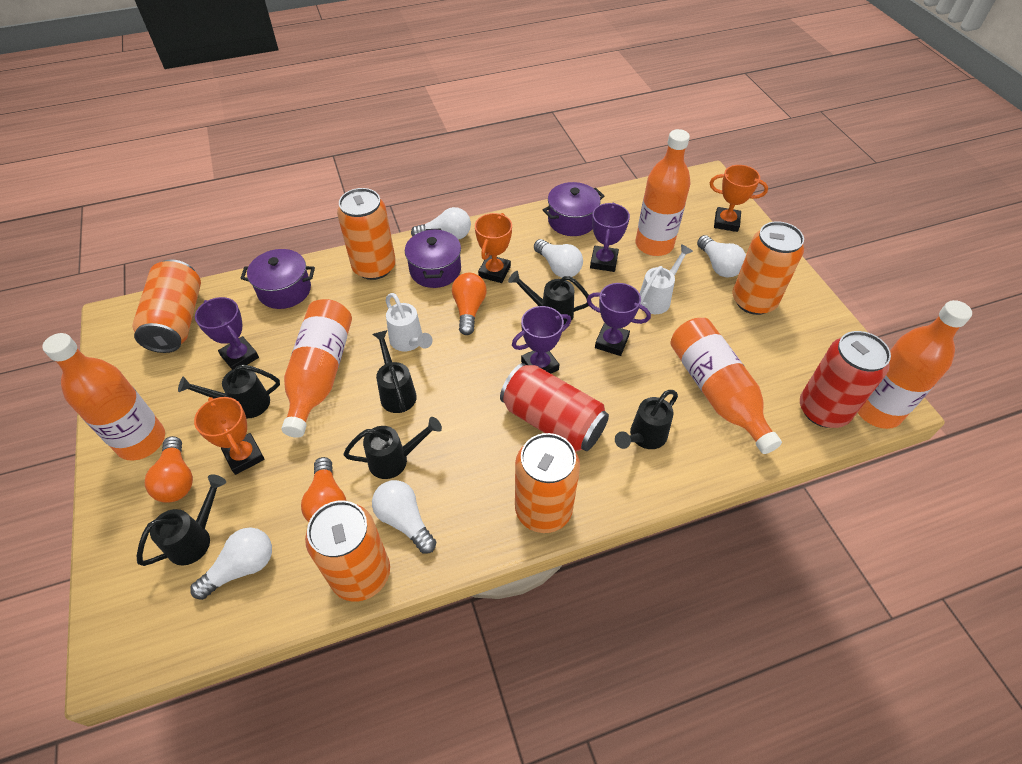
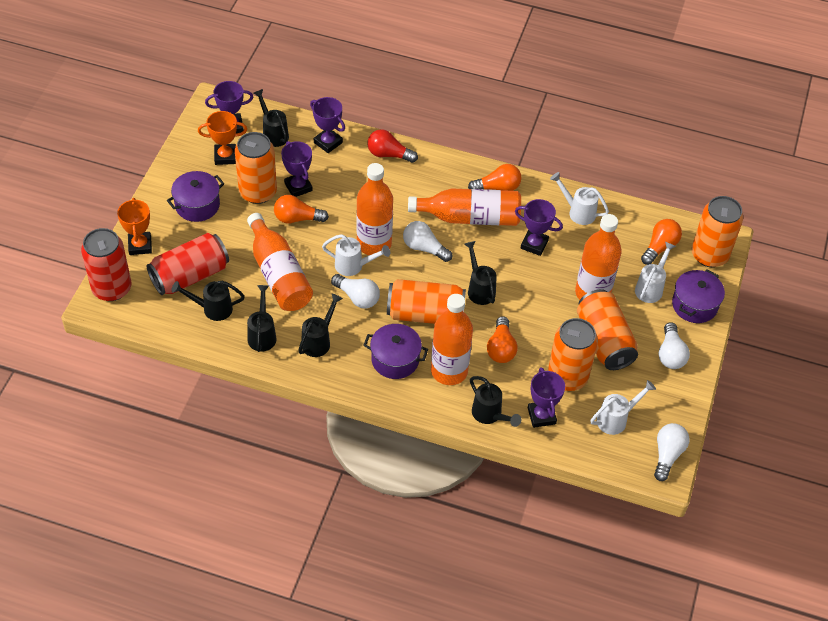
orange light bulb: [145,436,193,503] [301,457,346,522] [452,273,487,335] = 3 -> [274,195,329,224] [468,164,521,191] [487,316,518,363] [641,219,682,265] = 4
orange trophy: [194,397,265,475] [475,213,512,283] [710,165,768,232] = 3 -> [117,198,152,255] [198,111,247,165] = 2
purple trophy: [195,297,259,370] [512,306,571,374] [587,283,651,356] [590,203,630,272] = 4 -> [205,81,253,133] [281,141,313,197] [310,97,345,153] [515,199,563,256] [528,367,565,428] = 5
red light bulb: none = 0 -> [368,129,418,163] = 1
white light bulb: [190,528,272,600] [372,480,436,554] [411,207,471,240] [534,239,583,278] [697,235,746,277] = 5 -> [331,274,380,309] [403,221,452,262] [654,423,689,481] [659,322,690,369] = 4
white watering can: [386,293,432,351] [640,244,693,314] = 2 -> [322,234,390,276] [550,172,609,225] [590,380,656,435] [635,242,676,303] = 4

